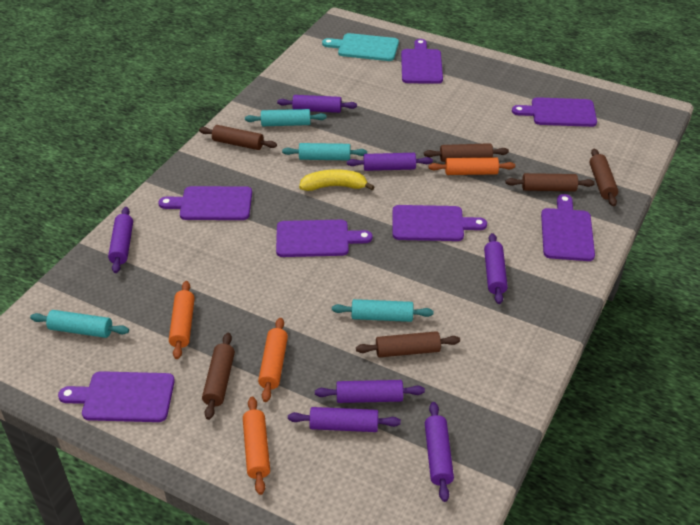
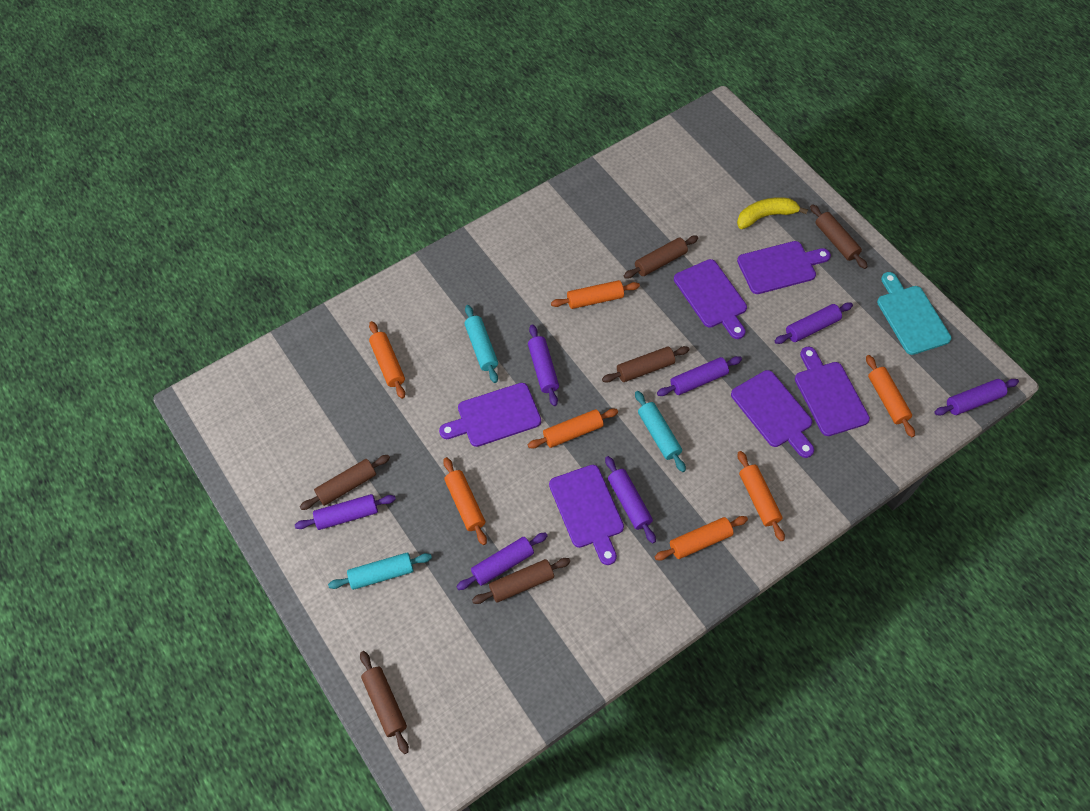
orange rolling pin: [169,281,195,359] [243,397,270,495] [258,318,288,402] [429,157,515,175] = 4 -> [369,321,405,399] [443,457,487,545] [528,409,618,449] [551,280,640,309] [655,516,748,561] [738,451,785,541] [866,355,915,437] = 7
purple cutting board: [58,371,175,422] [158,186,252,220] [276,220,373,257] [393,205,487,241] [401,39,443,84] [512,97,597,127] [541,194,595,261] = 7 -> [439,383,541,447] [549,465,624,565] [674,259,747,339] [731,370,814,458] [737,241,831,294] [795,347,870,436] = 6
turquoise rolling pin: [30,310,129,338] [245,109,326,126] [282,143,367,160] [332,299,433,322] = 4 -> [328,553,432,590] [465,305,498,383] [635,391,686,472] = 3

